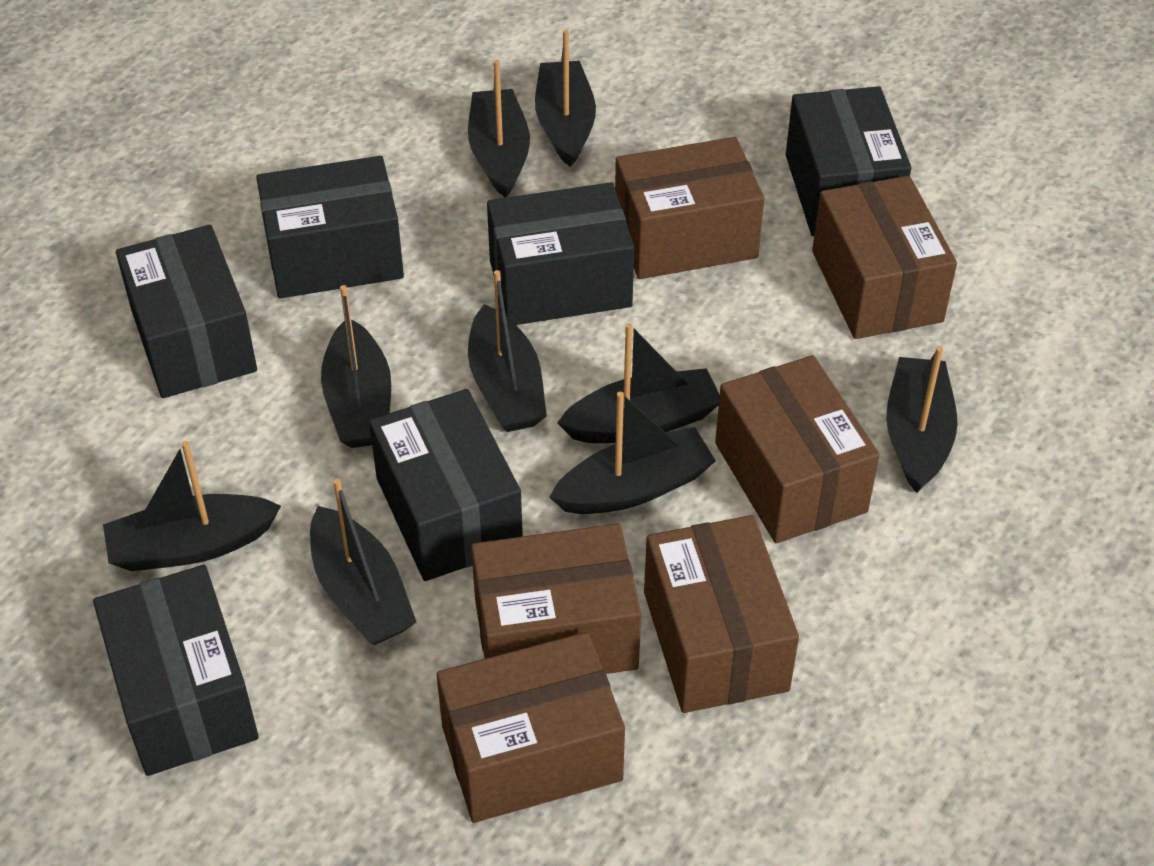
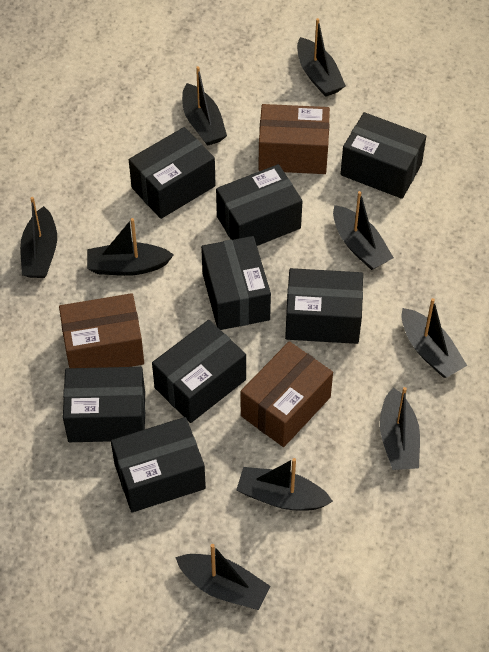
black box: [93,565,259,776] [116,225,257,398] [256,156,404,298] [369,389,523,581] [487,182,634,325] [786,86,911,236] = 6 -> [63,367,145,442] [111,417,206,512] [129,127,216,219] [152,320,246,423] [201,236,271,330] [216,164,302,246] [285,268,363,344] [341,112,426,199] = 8
brown box: [436,632,625,823] [471,524,641,674] [615,137,764,279] [644,515,799,713] [715,355,880,543] [812,176,957,339] = 6 -> [59,293,144,368] [241,341,333,447] [258,104,330,174] = 3

